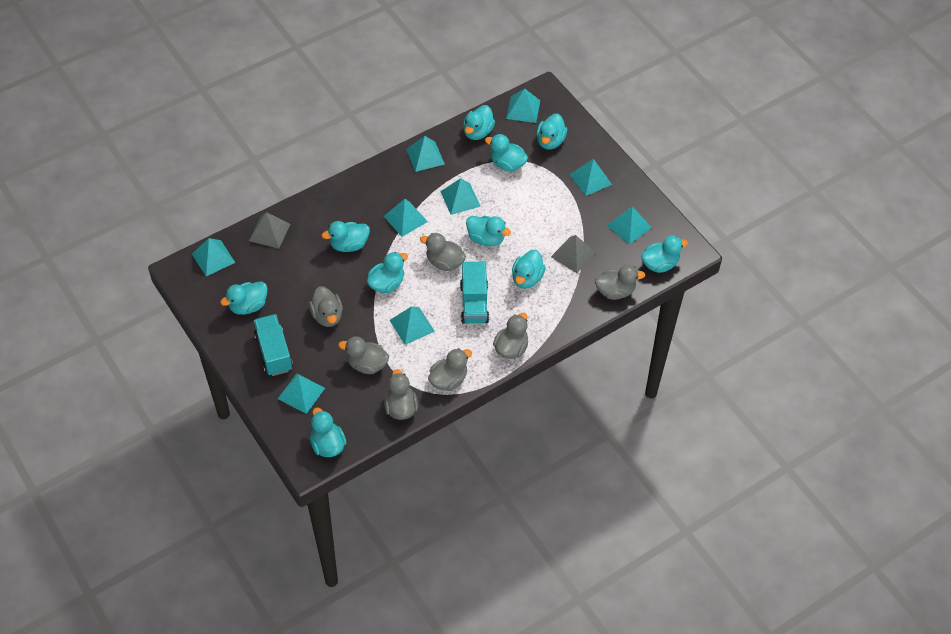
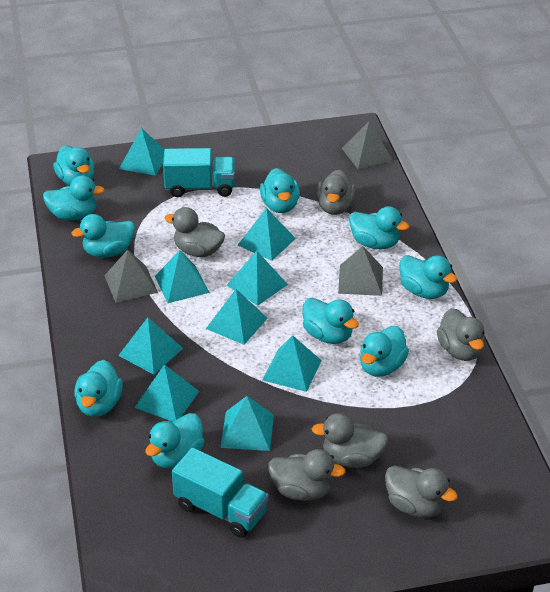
grey duck: [309,286,343,327] [338,336,389,374] [384,369,418,420] [420,233,466,271] [428,348,472,391] [493,313,528,359] [595,265,645,300] = 7 -> [165,207,225,257] [268,449,345,501] [312,413,388,468] [316,170,356,215] [385,465,458,518] [437,308,485,361] = 6
grey pyramid: [249,212,290,249] [551,235,596,273] = 2 -> [104,250,158,303] [338,246,383,296] [342,122,393,169] = 3

